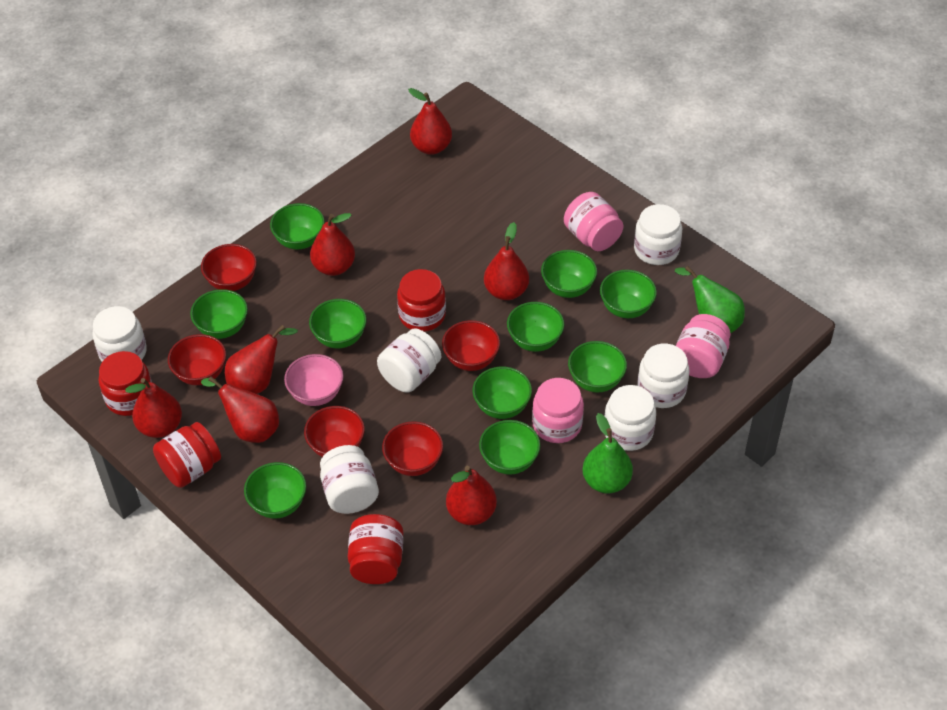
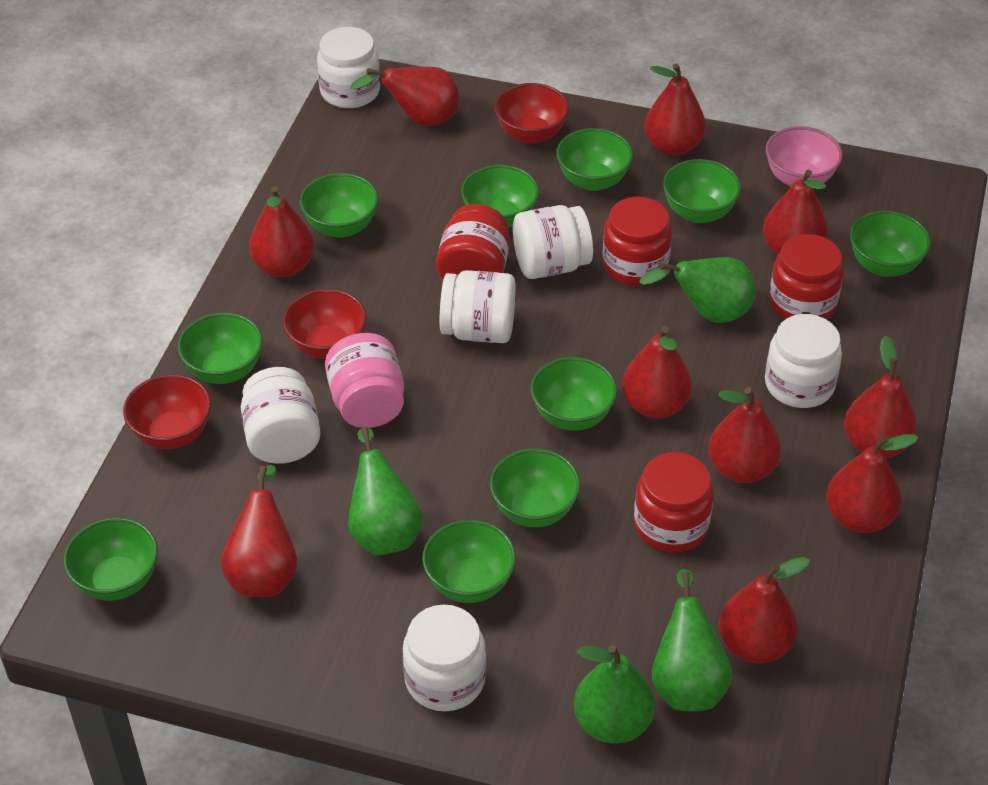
green pear: [582,413,633,494] [675,266,745,333] = 2 -> [348,427,423,555] [574,645,655,744] [639,257,756,323] [652,569,732,711] = 4
pink jar: [532,378,584,443] [564,192,623,251] [675,314,731,378] = 3 -> [325,333,404,428] = 1
red bowl: [168,334,226,385] [201,244,257,291] [304,406,365,457] [382,421,443,476] [442,320,500,371] = 5 -> [123,374,211,449] [283,289,367,359] [494,83,569,144] = 3
red pear: [125,378,182,438] [201,376,279,443] [225,325,298,394] [310,213,355,276] [408,88,452,155] [446,466,497,525] [484,222,529,300] = 7 -> [221,465,297,597] [249,186,315,277] [350,67,459,126] [622,326,692,419] [645,63,706,155] [708,387,781,483] [719,557,810,663] [763,170,828,255] [826,434,918,533] [844,335,917,458] = 10

